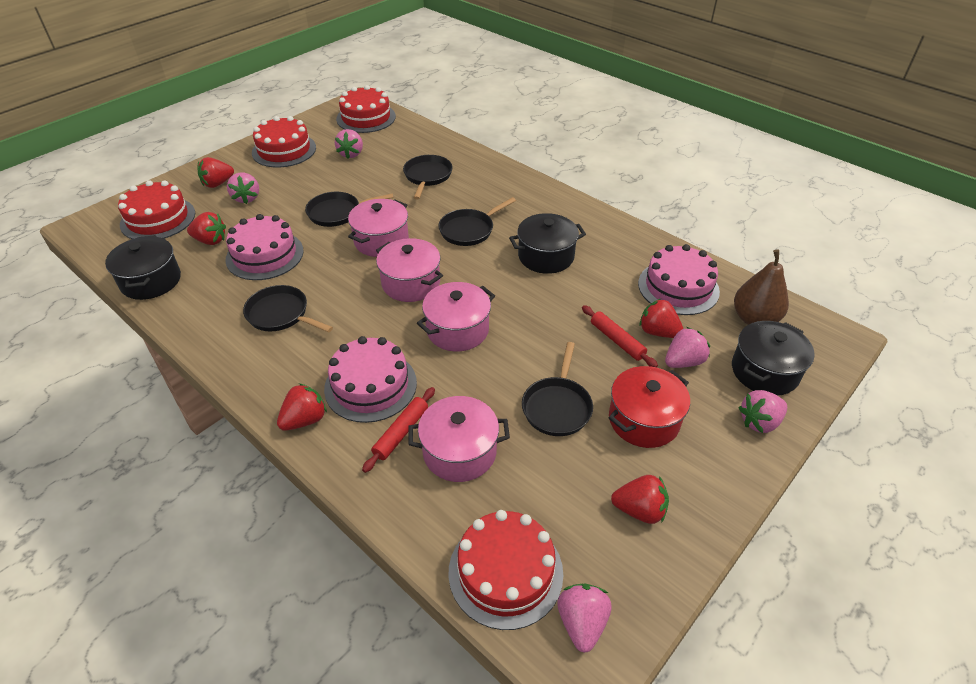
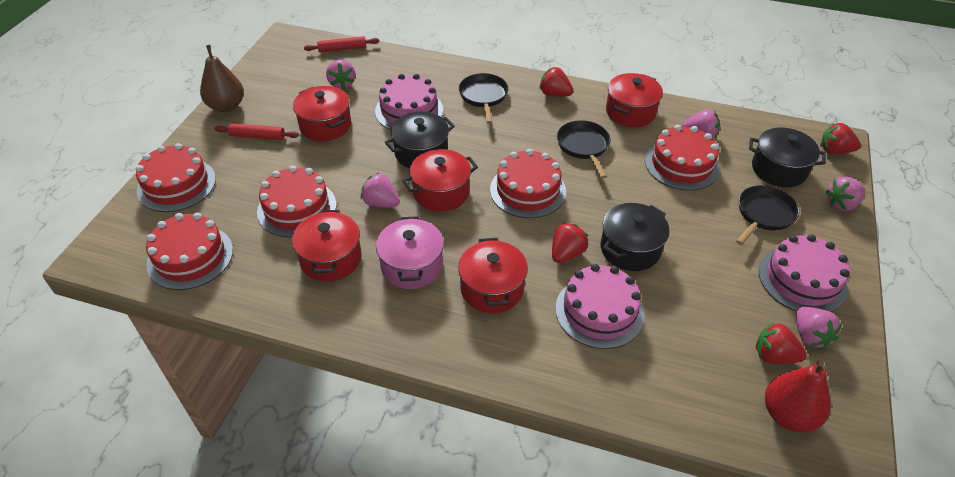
black pan: [243,285,333,332] [305,192,394,227] [403,155,453,200] [439,197,516,246] [522,342,593,436] = 5 -> [459,73,508,124] [557,120,611,179] [736,185,799,245] = 3
pink pot: [348,199,409,257] [376,238,443,302] [408,396,510,482] [417,282,495,351] = 4 -> [376,216,444,289] = 1
red cake: [118,180,195,239] [252,116,316,167] [336,85,396,133] [449,510,563,630] = 4 -> [135,143,216,212] [146,213,233,290] [257,166,336,237] [490,149,566,218] [645,125,720,191] = 5
red pear: none = 0 -> [765,360,830,432] = 1
red pot: [609,366,690,448] = 1 -> [292,210,362,282] [293,86,351,141] [402,149,478,212] [458,238,528,313] [606,73,663,127] = 5
red strawberry: [187,212,226,245] [197,157,234,188] [277,383,327,431] [611,475,669,524] [639,299,683,338] = 5 -> [539,67,574,97] [552,222,588,263] [756,322,807,364] [820,122,861,154] = 4

